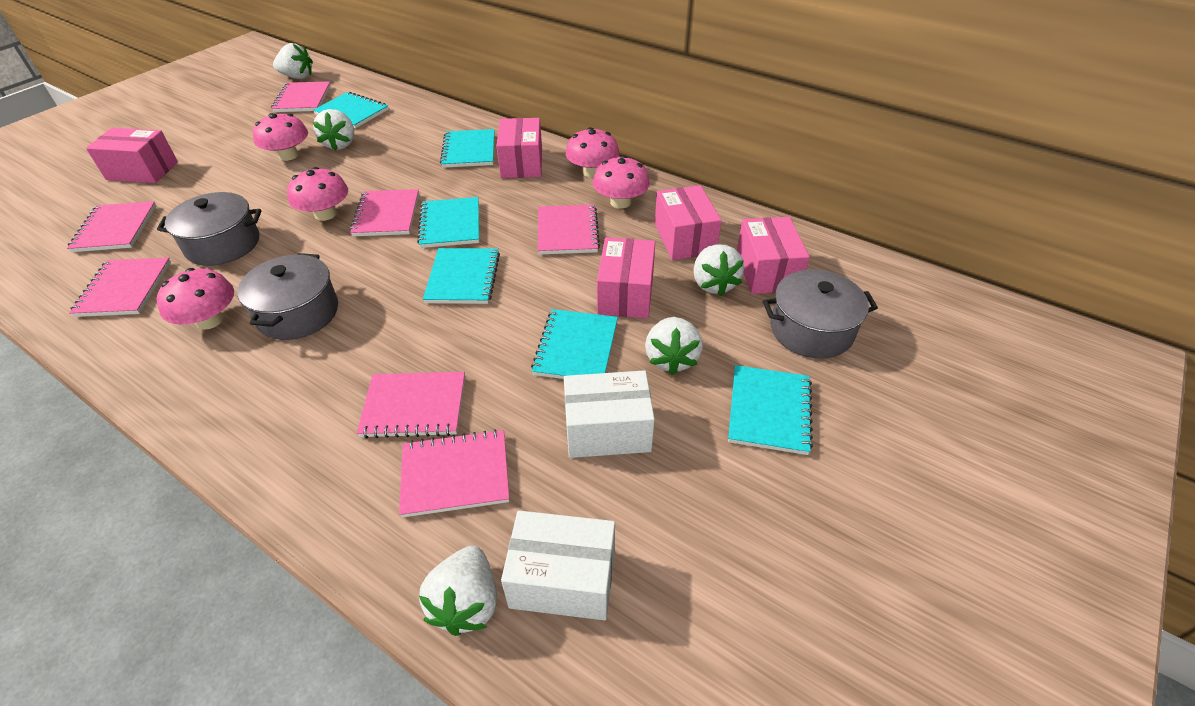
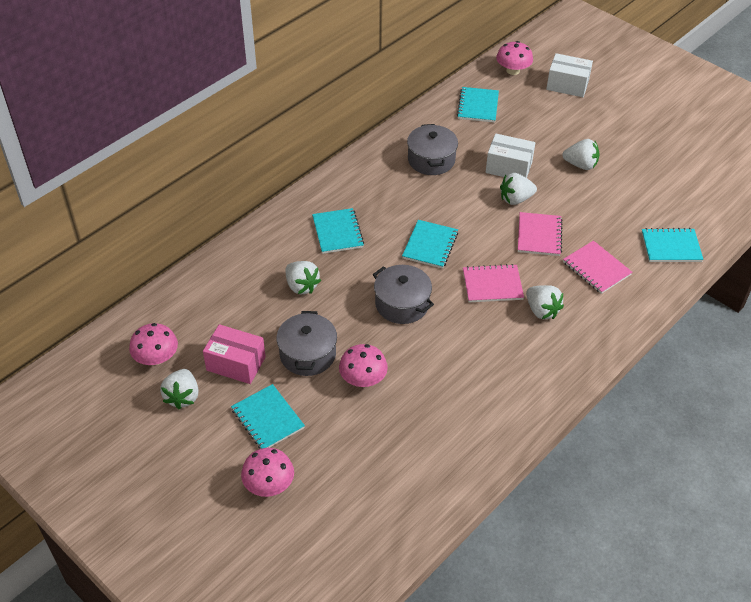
pink box: [86,128,178,183] [496,118,542,178] [597,237,655,318] [655,185,722,260] [737,217,810,294] = 5 -> [203,324,266,384] = 1
pink mushroom: [156,268,234,330] [253,113,308,161] [287,167,348,221] [566,127,619,178] [593,155,650,208] = 5 -> [129,323,178,365] [241,448,294,497] [339,344,388,387] [496,41,533,75] = 4
pink notebook: [67,201,156,252] [69,257,171,317] [271,81,331,112] [350,189,419,236] [357,372,465,439] [399,429,509,518] [538,205,600,255] = 7 -> [463,264,524,302] [518,212,563,256] [563,241,632,294] = 3
turquoise notebook: [313,92,389,128] [417,197,479,248] [423,248,500,304] [440,129,495,168] [531,309,618,379] [728,365,813,455] = 6 -> [231,384,305,449] [312,208,364,254] [402,220,458,269] [457,87,499,122] [642,228,704,262] = 5

